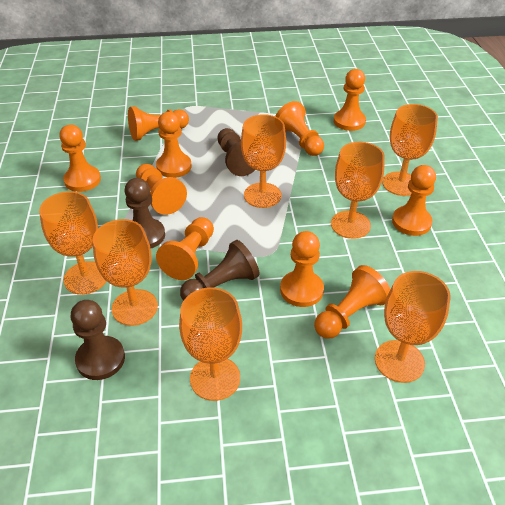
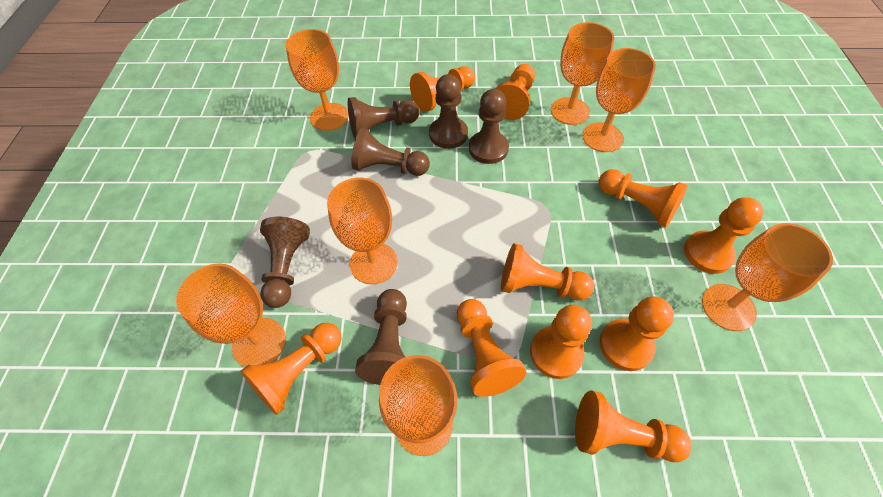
brown pawn: [70,300,125,380] [124,178,165,248] [180,240,259,301] [217,128,255,176] = 4 -> [260,217,310,308] [348,97,420,139] [351,128,430,176] [355,289,407,385] [429,74,468,149] [469,89,509,164] = 6

